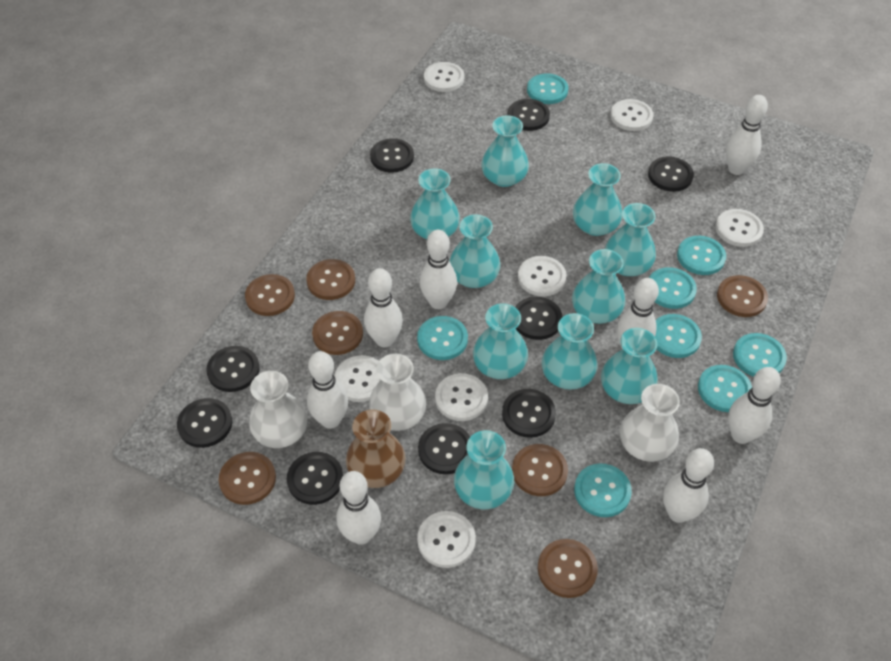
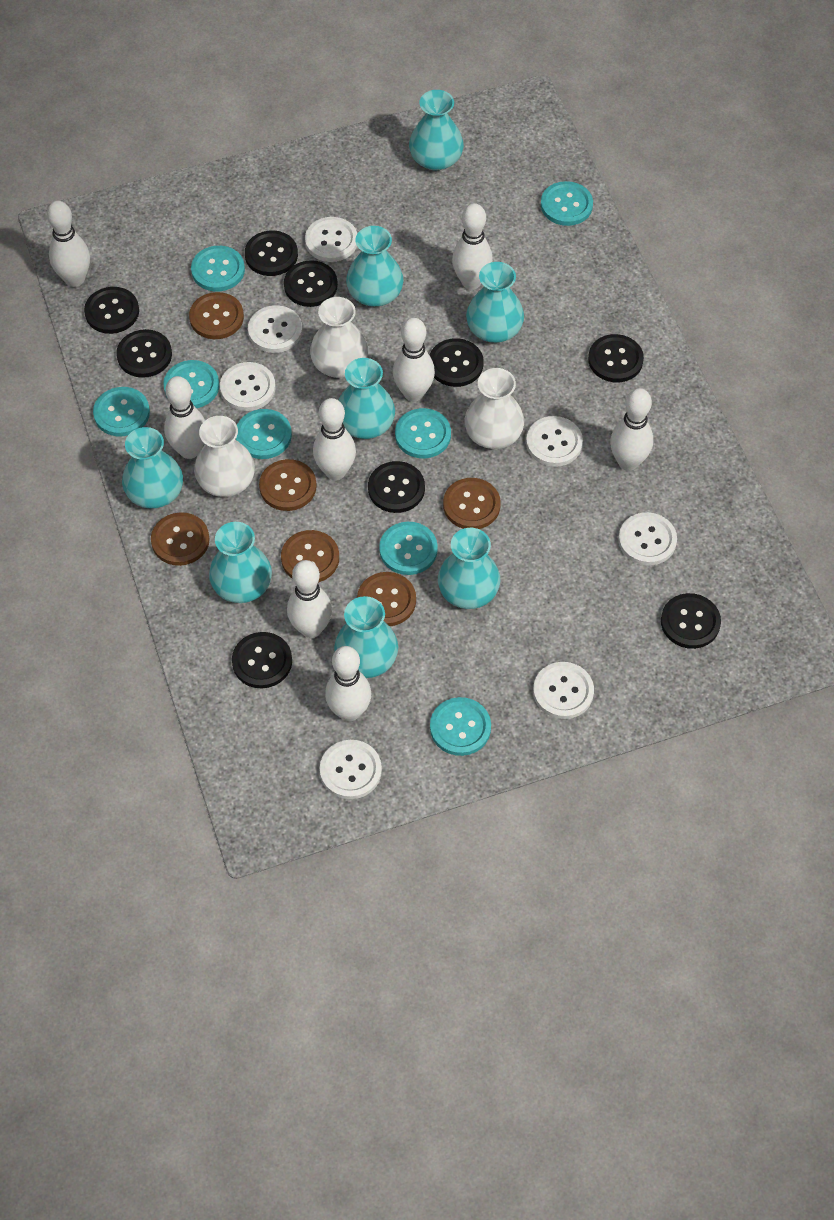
brown button: [219,452,276,505] [245,274,295,316] [306,259,355,300] [312,311,363,355] [512,444,568,496] [538,539,598,598] [717,275,768,317] = 7 -> [151,512,210,566] [189,292,244,339] [259,459,317,511] [281,530,339,582] [357,572,416,626] [443,478,501,529] = 6
brown vase: [346,409,406,488] = 1 -> none = 0
turquoise vase: [410,168,460,239] [449,214,501,288] [454,430,514,509] [473,303,528,379] [481,115,529,187] [542,313,597,390] [572,249,625,324] [573,163,622,236] [601,328,658,404] [605,203,656,276] = 10 -> [122,427,183,508] [209,522,272,603] [334,596,398,678] [338,358,395,439] [346,226,404,307] [409,90,464,171] [438,528,500,609] [466,262,524,343] = 8

